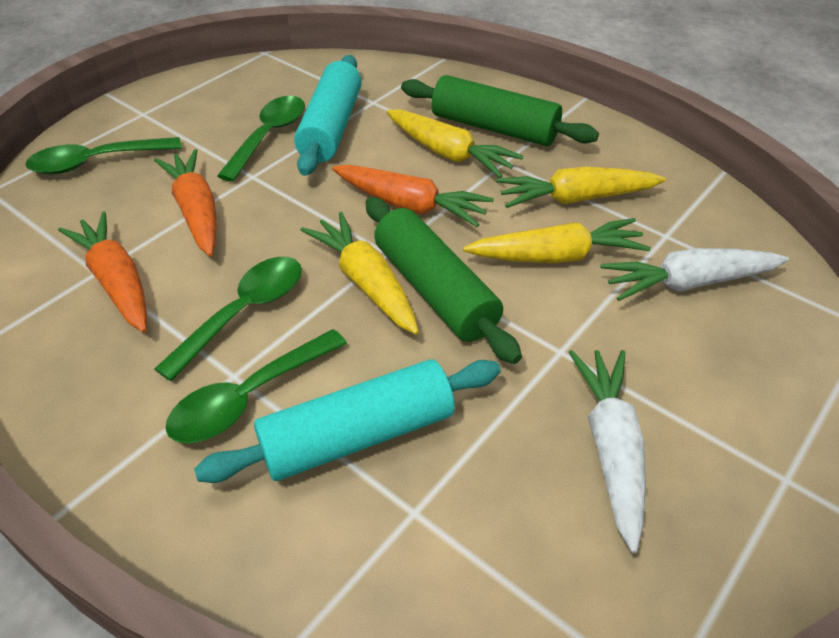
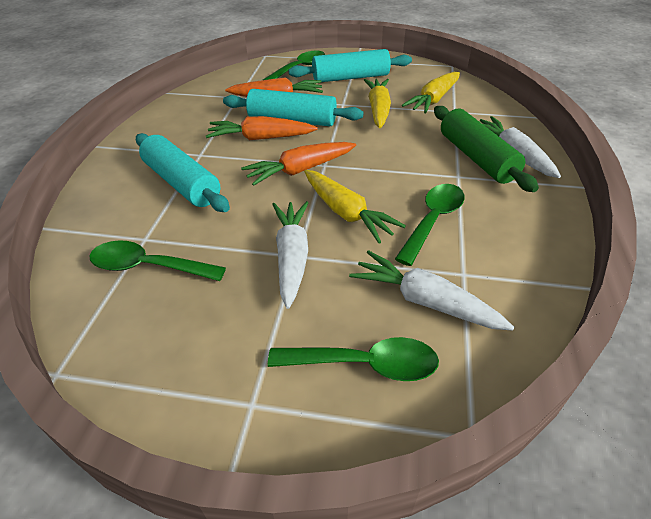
green rolling pin: [365,197,522,364] [401,75,599,146] = 2 -> [434,106,539,192] = 1
turquoise rolling pin: [194,359,501,483] [294,55,362,176] = 2 -> [136,133,230,212] [223,89,364,126] [289,49,412,82] = 3
white carrot: [569,350,646,553] [600,248,789,301] = 2 -> [272,201,308,309] [349,250,514,331] [480,116,561,178] = 3
yellow carrot: [301,212,419,335] [386,109,524,178] [463,218,651,263] [496,167,666,208] = 4 -> [304,170,406,243] [364,79,391,128] [402,72,460,114] = 3

